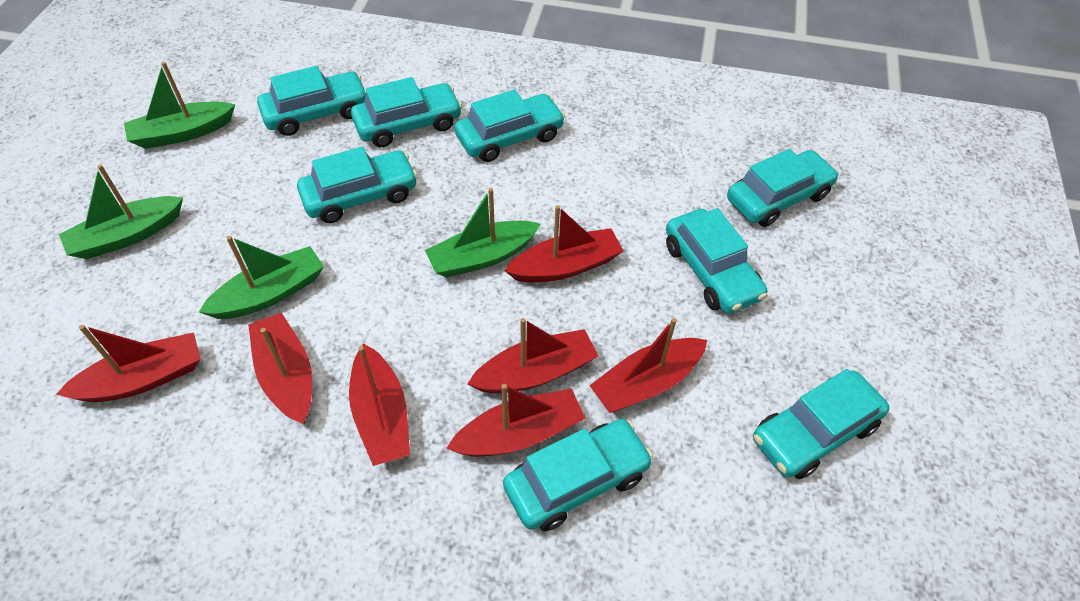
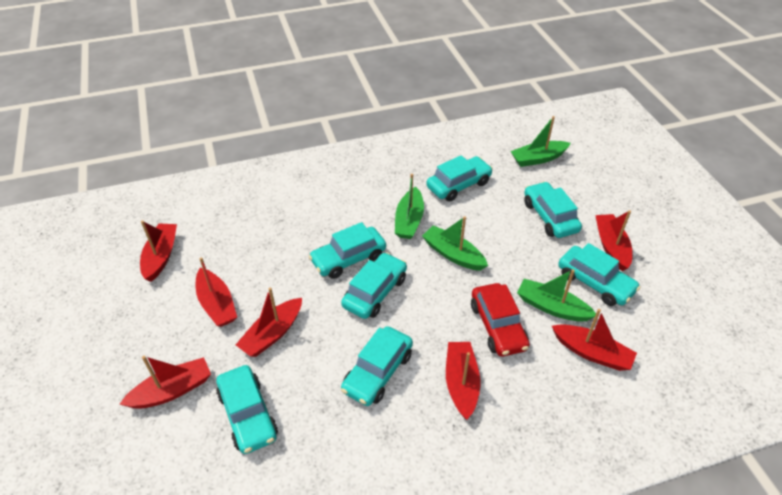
red car: none = 0 -> [471,283,530,357] = 1
turquoise car: [257,66,366,136] [297,147,418,223] [351,77,462,147] [455,89,565,162] [503,419,653,531] [666,208,768,314] [727,149,839,227] [753,369,890,479] = 8 -> [216,365,278,454] [308,222,386,279] [341,252,407,319] [341,326,413,406] [426,155,493,201] [524,182,582,238] [558,243,641,306] = 7

